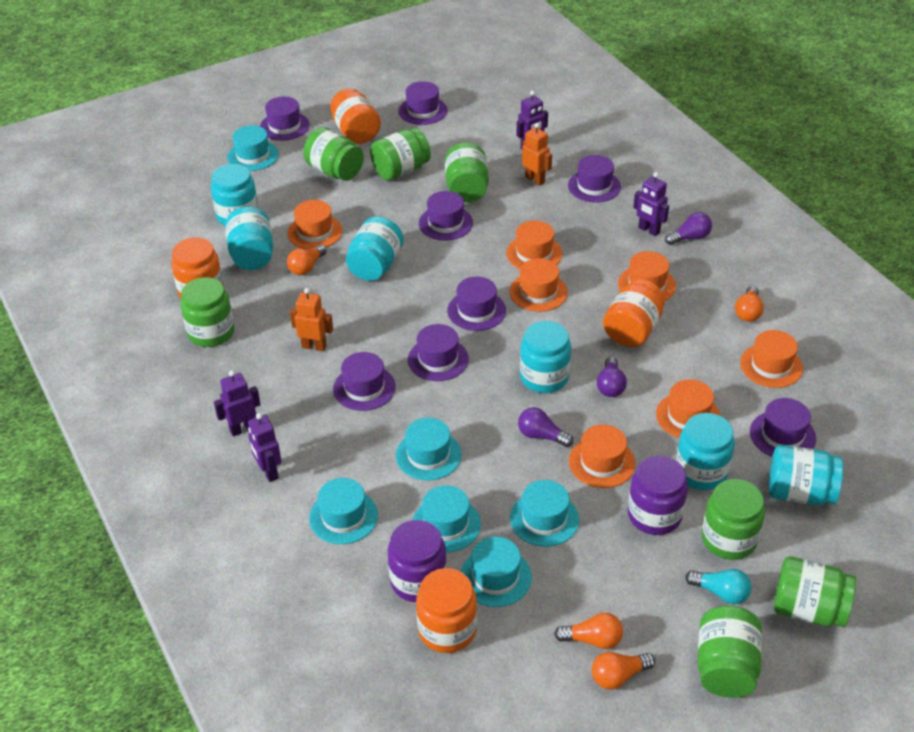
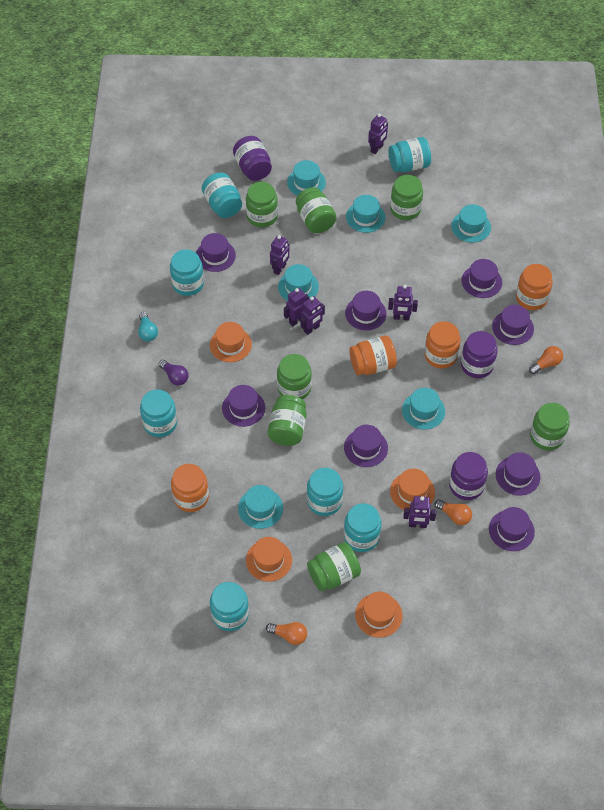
orange hat: [287,200,343,249] [506,221,563,269] [510,258,568,312] [569,425,635,488] [618,251,676,301] [656,379,721,439] [740,330,803,388] = 7 -> [210,322,252,362] [246,537,292,582] [355,592,403,638] [390,469,435,510] = 4
orange light bulb: [287,244,327,275] [554,613,623,649] [592,652,655,690] [735,286,764,322] = 4 -> [266,622,307,645] [435,499,472,525] [529,346,563,374] = 3
orange robot: [290,288,333,351] [522,123,552,186] = 2 -> none = 0
purple jar: [387,520,447,602] [628,456,688,535] = 2 -> [233,136,272,181] [449,452,488,500] [461,331,498,378] = 3
purple light bulb: [518,407,574,447] [597,356,627,397] [665,212,712,245] = 3 -> [159,360,189,386] = 1
purple robot: [214,370,261,437] [248,413,282,482] [516,91,548,149] [633,172,669,236] = 4 -> [270,235,289,275] [284,288,309,326] [301,296,325,335] [368,114,388,154] [388,285,418,321] [403,496,436,528] = 6
turquoise jar: [211,164,258,226] [225,206,273,270] [346,216,404,281] [520,321,571,393] [676,413,735,490] [769,445,843,505] = 6 -> [140,390,177,437] [170,250,204,296] [202,173,242,218] [210,582,249,631] [307,468,343,516] [344,503,382,552] [389,137,431,172] = 7

